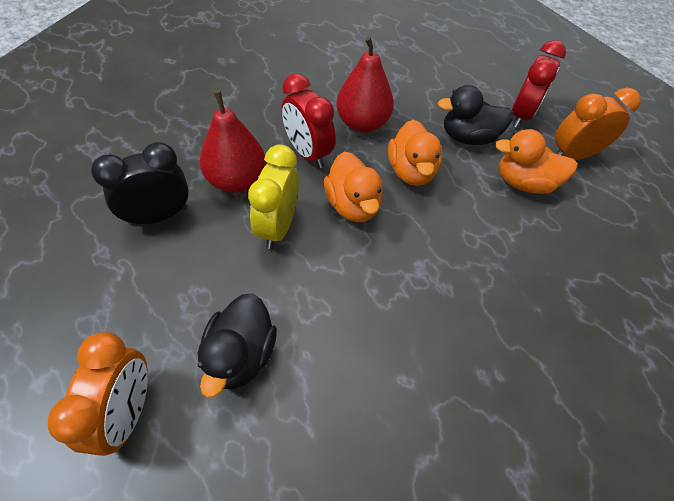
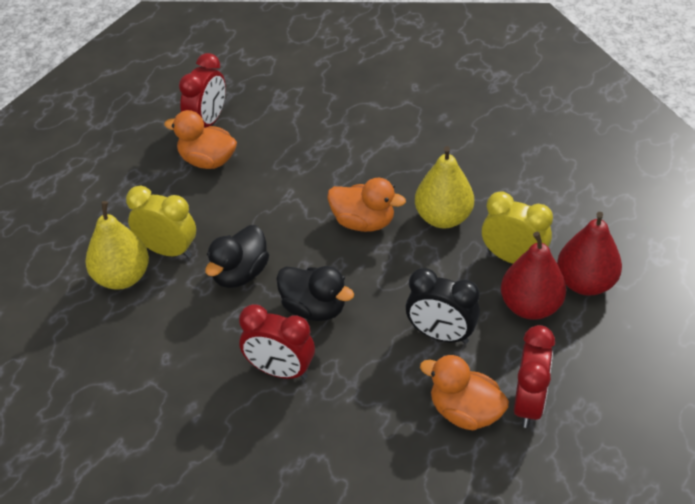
orange clock: [48,332,148,456] [555,88,641,160] = 2 -> none = 0
red clock: [282,73,336,168] [511,40,566,128] = 2 -> [179,53,226,128] [239,304,315,379] [514,325,555,428] = 3
yellow clock: [248,145,299,249] = 1 -> [126,186,196,258] [482,191,553,264] = 2
yellow pear: none = 0 -> [85,201,149,290] [415,146,474,229] = 2

